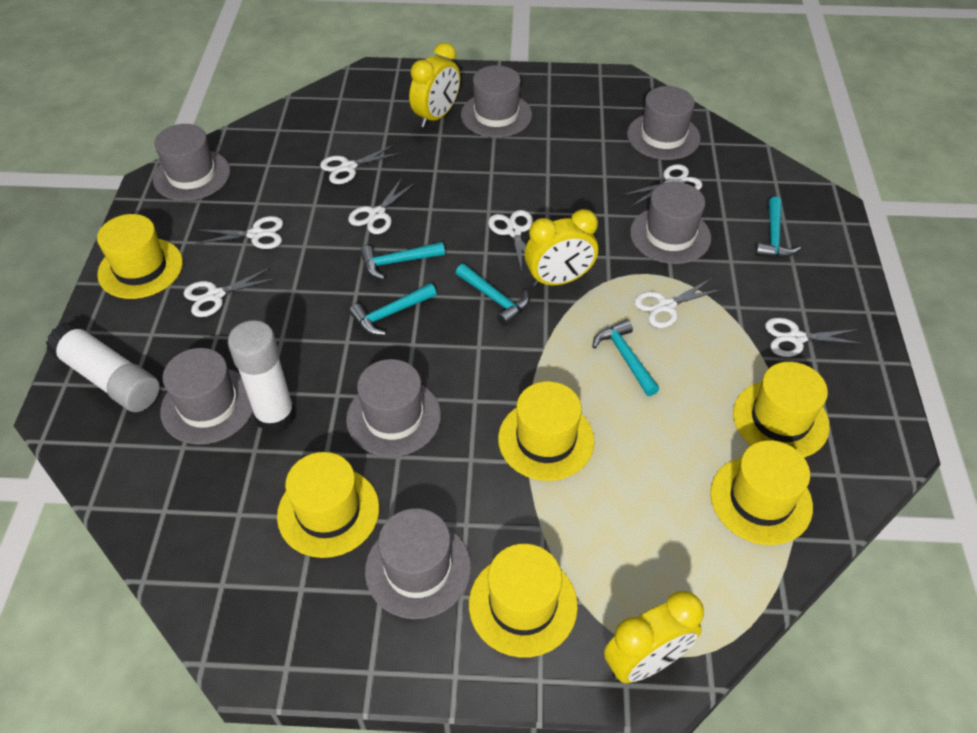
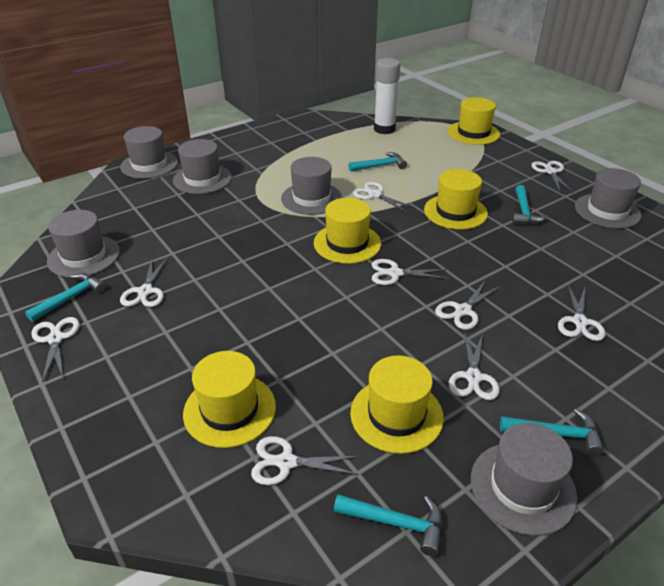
grey hat: [153,124,230,201] [160,348,253,445] [346,359,441,457] [365,508,471,619] [461,65,532,138] [627,86,701,160] [630,182,711,264] = 7 -> [47,210,120,278] [120,126,178,179] [173,139,232,194] [281,157,342,215] [471,423,577,536] [575,168,641,229] = 6
white glue stick: [46,322,160,412] [228,320,295,433] = 2 -> [374,58,401,134] = 1
white scissors: [184,267,277,317] [196,216,283,249] [320,145,402,184] [348,178,416,234] [488,210,533,272] [622,164,702,206] [634,278,724,328] [765,318,864,357] = 8 -> [31,317,80,382] [120,258,167,307] [251,436,360,485] [353,182,415,213] [372,259,449,285] [435,280,500,330] [449,332,499,400] [531,161,573,192] [558,285,605,341] = 9
yellow clock: [409,42,460,128] [525,209,598,287] [604,591,704,683] = 3 -> none = 0
yellow hat: [97,214,183,299] [277,452,379,558] [469,544,578,658] [498,381,595,481] [710,440,813,545] [733,362,830,458] = 6 -> [183,351,276,448] [314,198,381,264] [350,355,444,454] [424,169,488,230] [448,97,500,145] = 5

